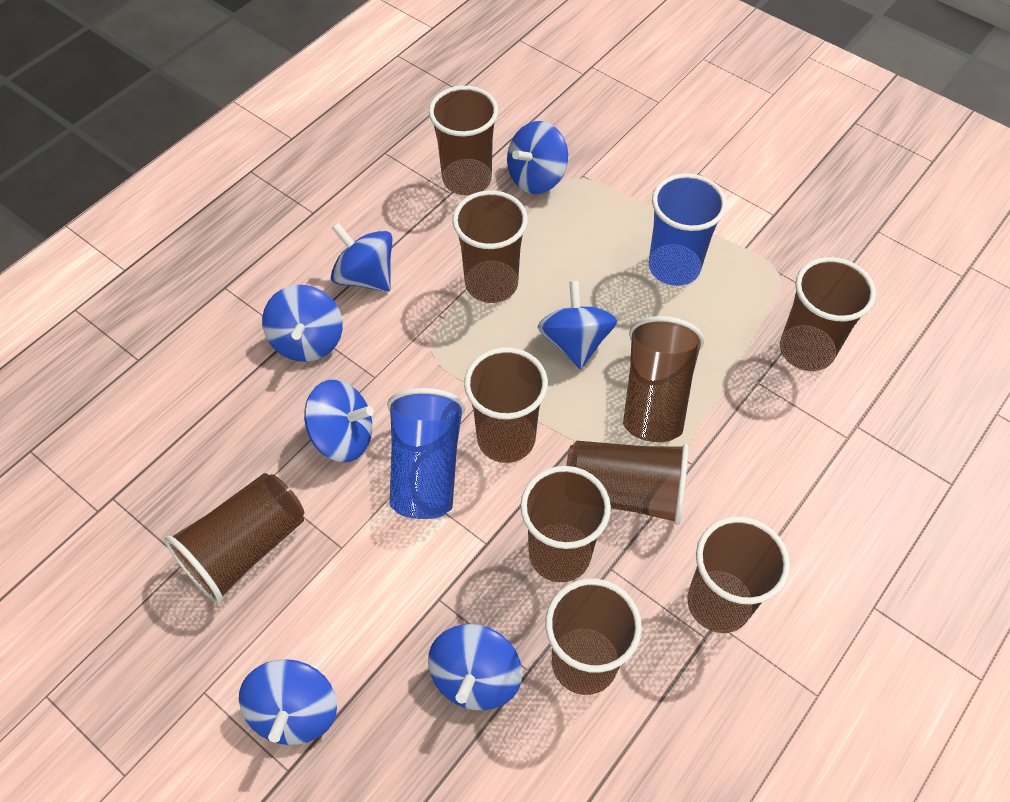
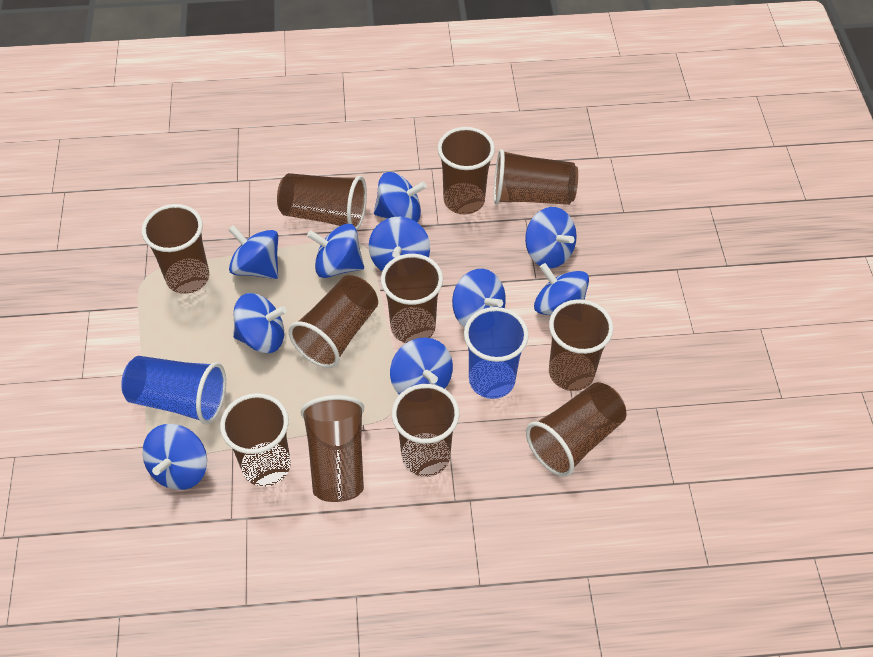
blue spinning top: [239,659,337,745] [262,285,343,362] [304,380,374,462] [331,223,392,292] [428,624,522,710] [507,121,568,194] [538,281,617,369] = 7 -> [143,424,207,490] [228,225,278,279] [233,293,287,353] [307,224,364,278] [369,217,430,271] [374,172,427,223] [390,337,453,395] [452,269,506,328] [525,207,577,268] [534,263,589,315] = 10
brown cup: [165,473,304,603] [429,86,498,195] [452,190,528,303] [464,347,548,463] [520,466,611,582] [545,579,642,695] [566,441,689,525] [623,316,704,442] [687,516,790,633] [780,257,876,371] = 10 -> [142,204,209,294] [220,393,291,487] [277,173,367,230] [289,275,378,368] [301,395,364,502] [381,254,443,343] [392,384,459,477] [438,127,495,214] [494,149,578,205] [526,382,627,477] [549,299,613,391] = 11

